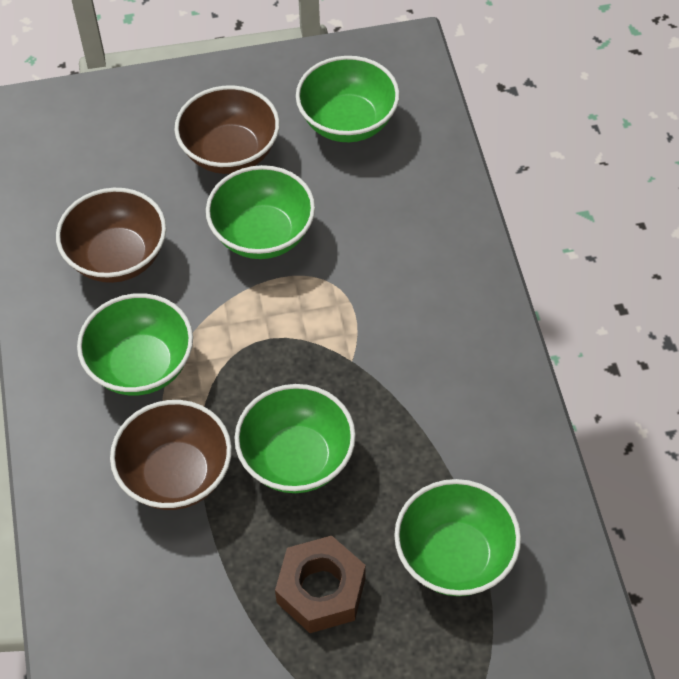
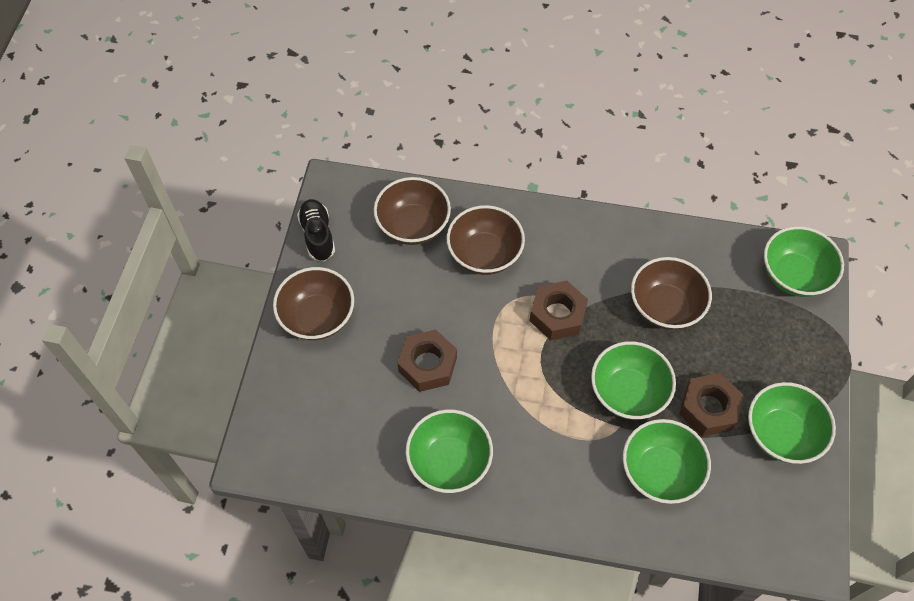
black shoe: none = 0 -> [297,199,335,261] = 1
brown bowl: [56,188,166,283] [110,400,232,510] [175,86,280,174] = 3 -> [273,267,354,340] [374,177,451,245] [446,205,525,275] [631,257,712,330] = 4
brown nut: [275,536,366,633] = 1 -> [397,330,457,392] [529,280,588,340] [679,373,744,436] = 3

